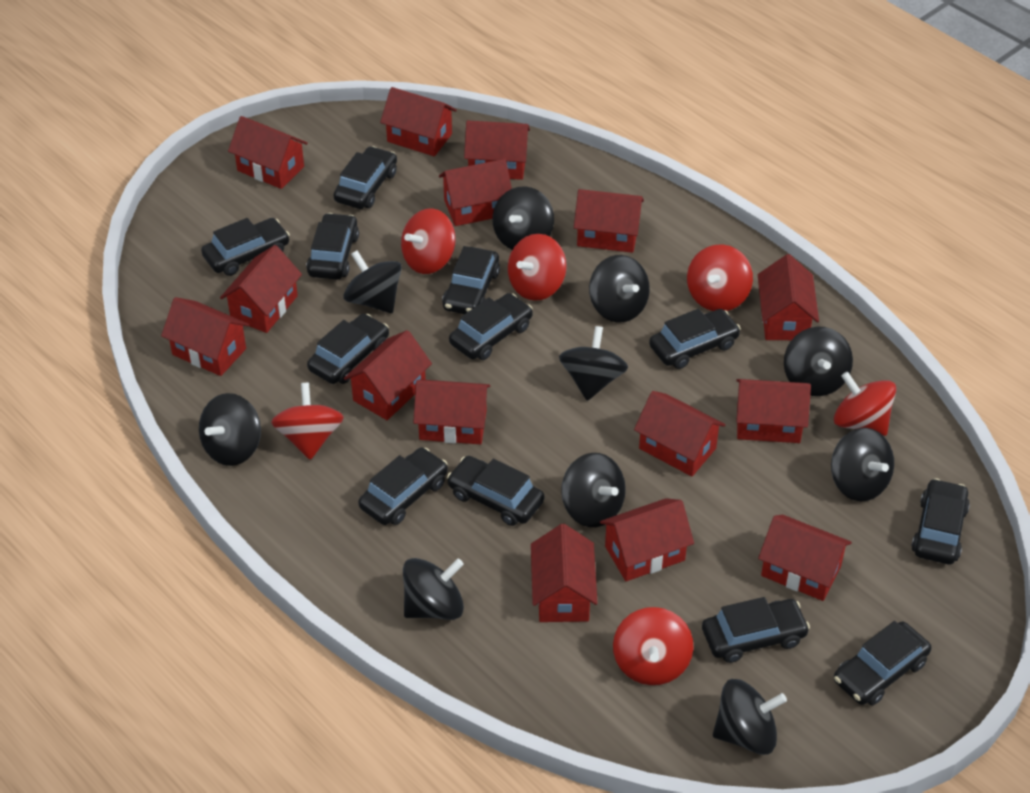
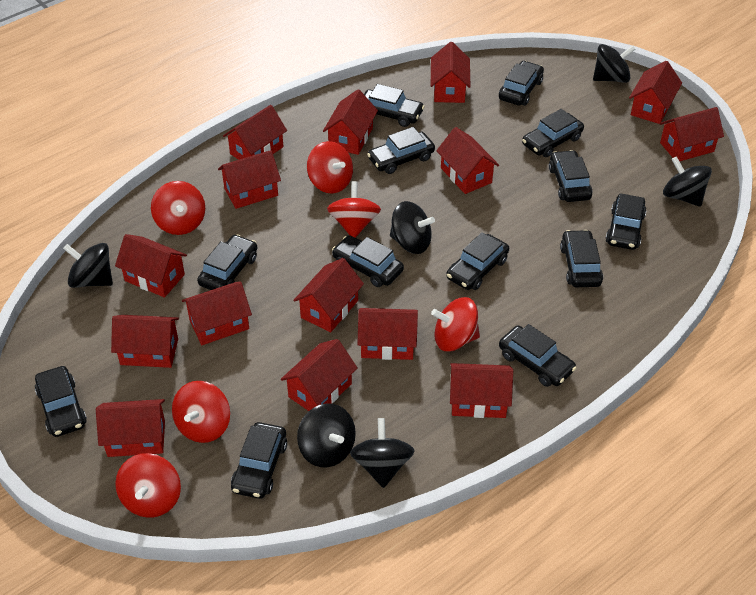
black car: [201,218,290,276] [306,213,359,279] [307,314,389,384] [334,146,397,209] [358,448,448,525] [442,246,500,314] [447,456,544,526] [449,293,533,360] [649,309,741,369] [702,597,810,663] [834,621,931,706] [911,478,970,564] = 12 -> [35,366,87,437] [197,234,257,290] [231,422,287,499] [332,235,404,287] [364,84,425,127] [367,127,435,174] [446,232,509,290] [499,61,544,106] [499,324,576,387] [522,109,584,157] [549,150,593,202] [560,230,603,287] [606,193,647,250] = 13
black spinning top: [199,393,261,466] [343,250,402,313] [403,558,464,620] [492,186,554,250] [559,326,628,401] [561,453,626,527] [589,255,650,323] [713,679,787,755] [784,327,853,396] [831,428,894,501] = 10 -> [63,243,113,288] [297,403,356,467] [350,418,415,488] [390,201,435,254] [593,44,635,83] [663,156,712,207] = 6

